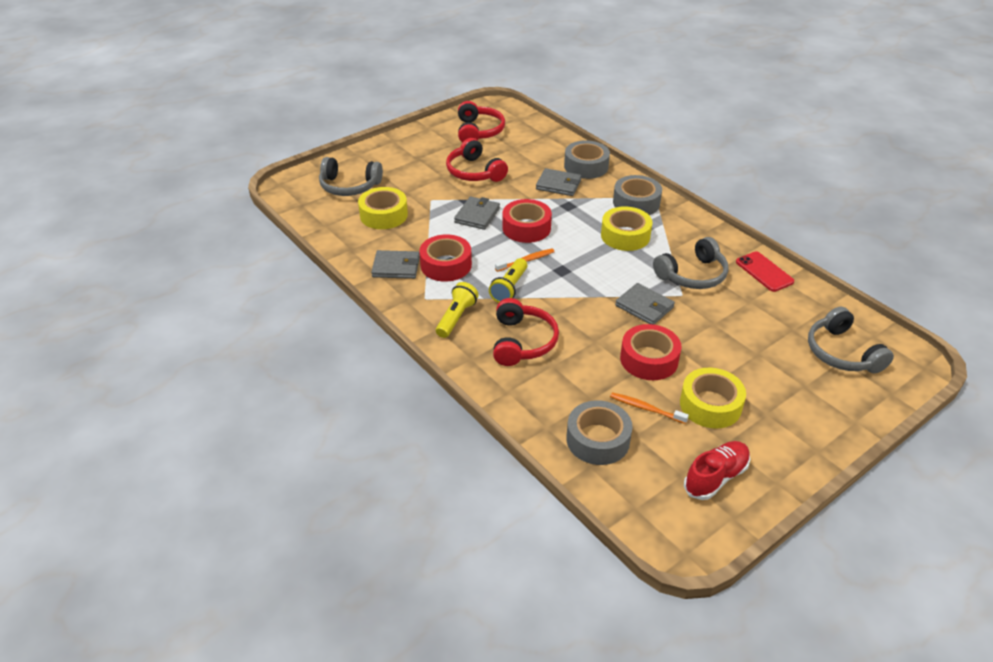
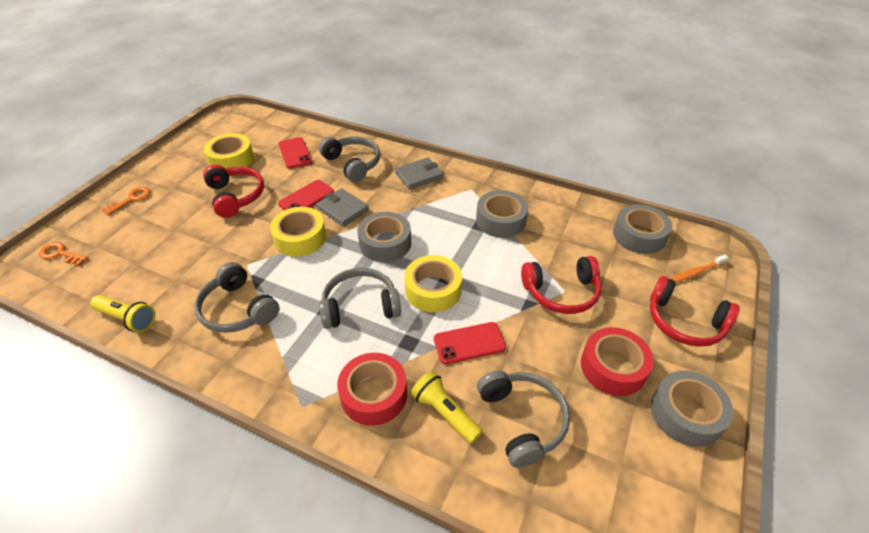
grey headphones: [319,157,383,196] [653,237,729,289] [808,307,894,373] = 3 -> [194,262,279,333] [319,136,380,182] [319,268,401,329] [477,371,570,468] = 4
grey tape: [564,140,610,179] [566,400,633,465] [613,175,662,215] = 3 -> [357,212,411,262] [476,190,528,238] [613,204,672,254] [651,371,733,447] = 4
grey wallet: [371,250,420,279] [454,197,500,230] [536,168,581,196] [615,283,675,324] = 4 -> [316,188,369,227] [395,158,443,190] = 2
orange key: none = 0 -> [39,242,88,266] [102,187,151,215] = 2
orange toothbrush: [495,248,555,272] [610,392,689,424] = 2 -> [670,255,728,283] = 1
red phone: [736,251,794,292] = 1 -> [278,180,334,210] [279,137,312,169] [434,322,506,364] = 3
red shoe: [684,441,750,500] = 1 -> none = 0
red tape: [419,235,472,282] [503,199,552,243] [620,324,682,380] = 3 -> [337,353,407,426] [581,327,654,396] = 2

